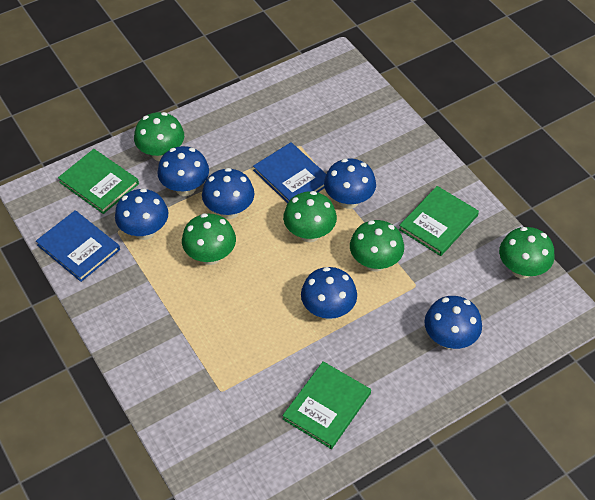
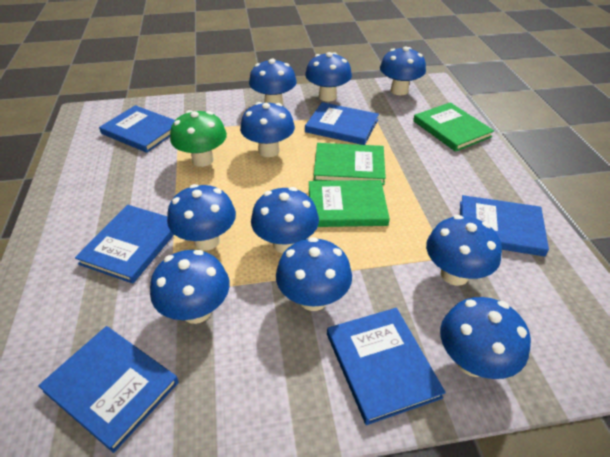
blue book: [36,210,120,282] [253,142,326,203] = 2 -> [38,326,179,453] [75,205,174,284] [99,105,175,153] [305,102,379,145] [327,308,446,425] [460,195,549,257] = 6
blue mushroom: [115,188,168,240] [157,146,209,196] [202,168,255,219] [301,267,357,320] [324,159,376,209] [424,296,482,349] = 6 -> [150,250,230,324] [167,184,236,251] [240,102,295,157] [249,59,297,106] [251,187,319,253] [276,237,352,311] [305,52,352,102] [380,47,426,95] [426,215,502,286] [440,297,531,379] = 10
green mushroom: [134,112,184,161] [182,213,236,265] [283,191,337,242] [350,220,404,272] [499,227,554,279] = 5 -> [170,110,227,167] = 1

